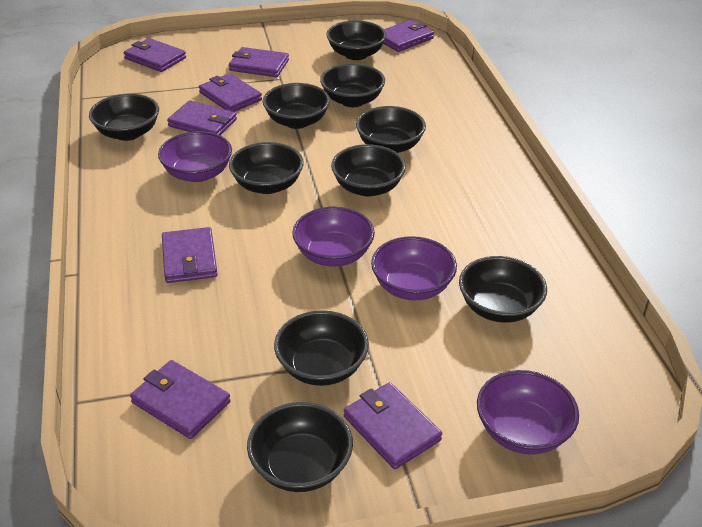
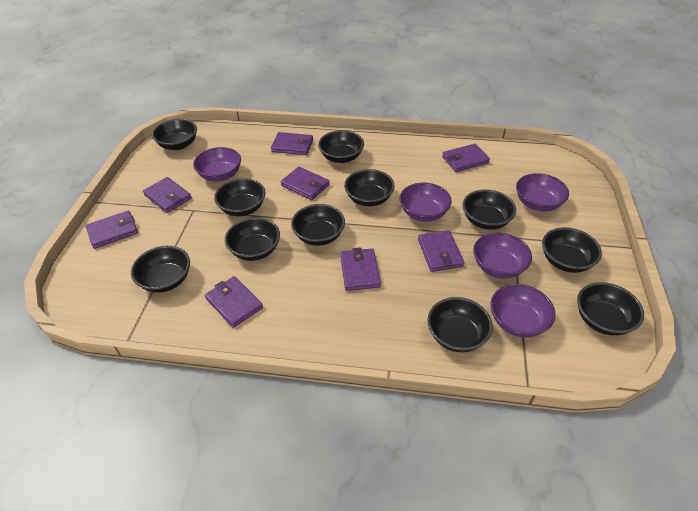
black bowl: [89,93,159,141] [229,142,304,194] [247,402,353,492] [263,83,330,129] [274,310,369,386] [320,63,385,107] [326,20,386,60] [331,144,406,197] [356,106,426,153] [459,256,547,323] = 10 -> [131,246,190,293] [152,119,197,150] [214,178,265,216] [225,217,280,261] [291,204,345,246] [318,130,364,163] [344,169,395,207] [427,297,493,352] [463,189,516,230] [542,227,602,273] [577,282,644,336] = 11
purple bowl: [158,131,232,182] [292,207,375,267] [371,236,457,300] [477,370,579,455] = 4 -> [193,147,241,182] [399,183,452,222] [473,233,532,279] [490,284,556,337] [516,173,569,212] = 5

